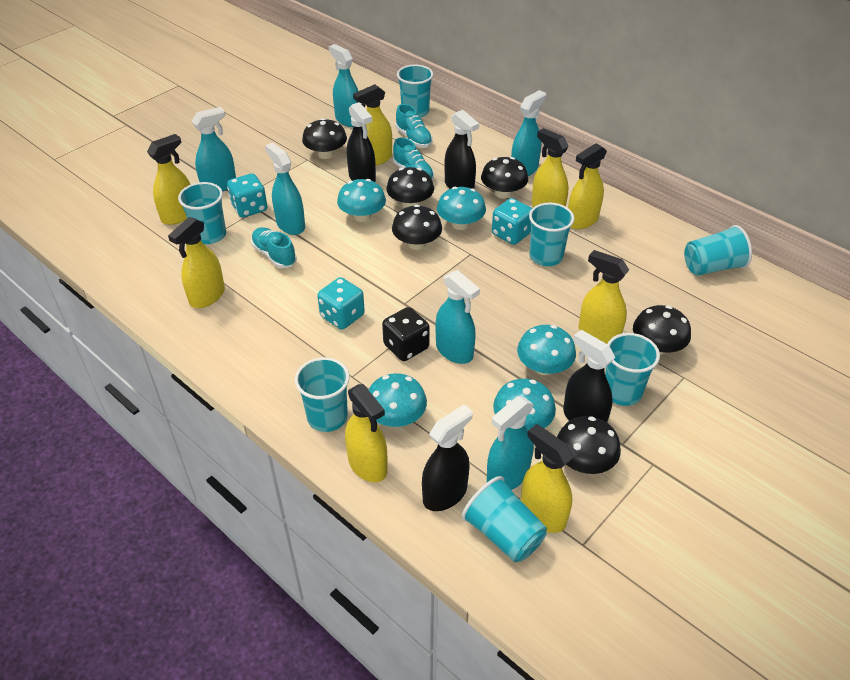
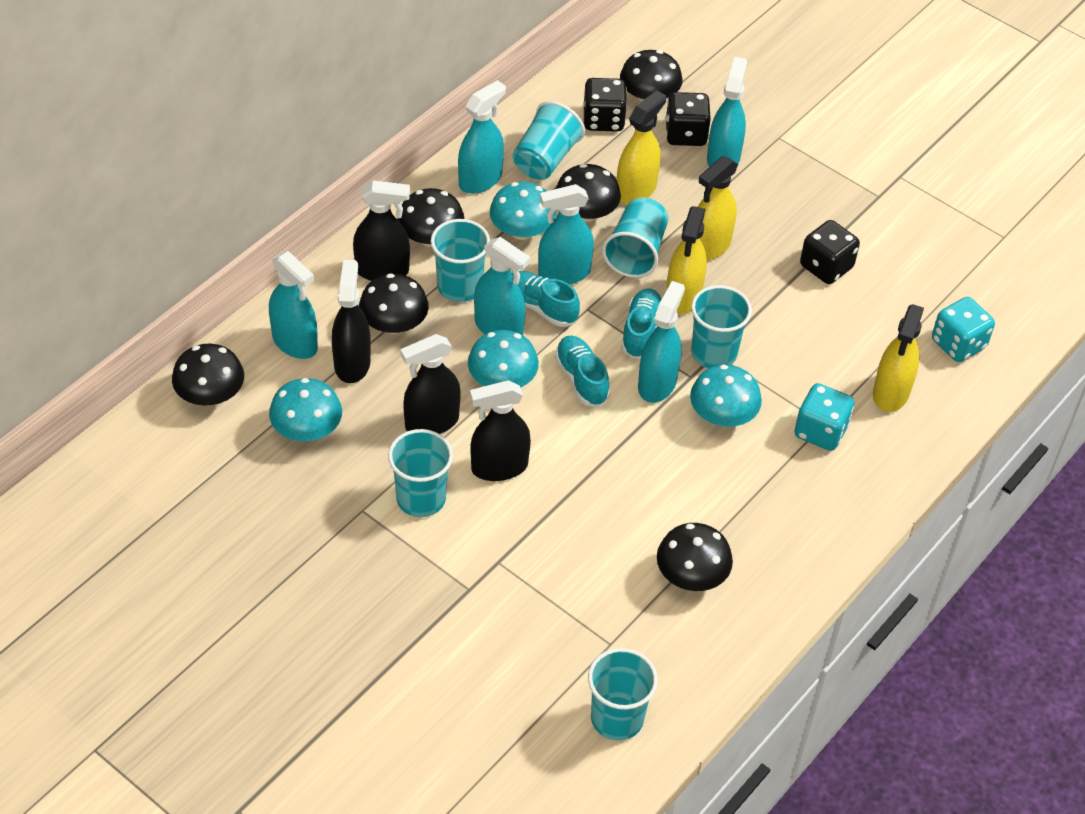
black dice: [382,307,430,361] = 1 -> [583,78,627,132] [665,92,711,146] [800,220,860,284] = 3
turquoise cup: [178,182,226,244] [295,357,350,432] [397,65,433,118] [462,476,547,562] [529,203,574,266] [605,333,660,406] [684,225,752,276] = 7 -> [388,429,453,517] [431,219,490,302] [512,101,585,180] [588,648,658,741] [602,197,668,278] [691,285,752,368] = 6
turquoise dice: [227,173,267,218] [317,277,365,330] [492,198,532,245] = 3 -> [794,383,854,451] [932,297,995,362] = 2
turquoise mushroom: [337,179,386,222] [369,373,427,427] [437,187,486,230] [493,379,556,430] [517,325,576,375] = 5 -> [269,378,342,441] [468,330,539,388] [490,182,556,240] [690,364,762,427] = 4
yellow spray bottle: [147,134,191,225] [168,217,225,308] [345,384,388,482] [353,84,392,165] [521,424,573,533] [532,128,569,207] [568,143,607,229] [579,250,629,344] = 8 -> [617,90,666,204] [666,206,707,314] [698,156,738,260] [873,304,924,412] = 4

